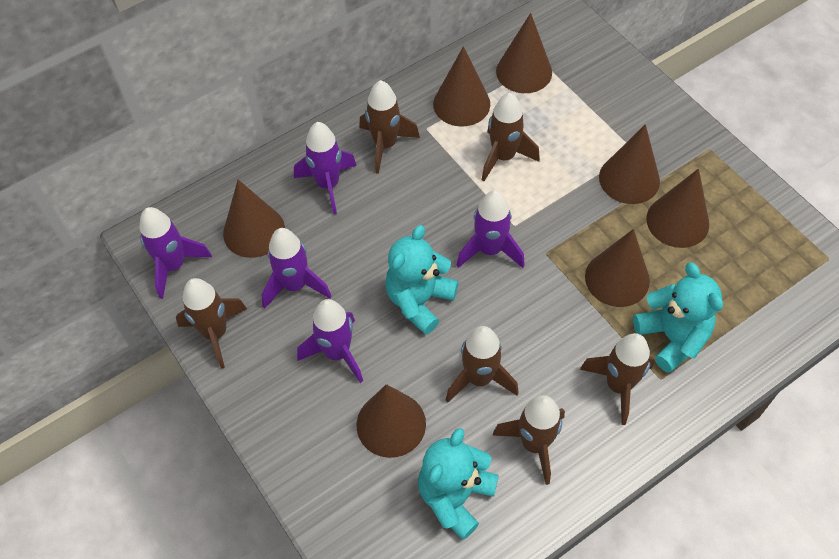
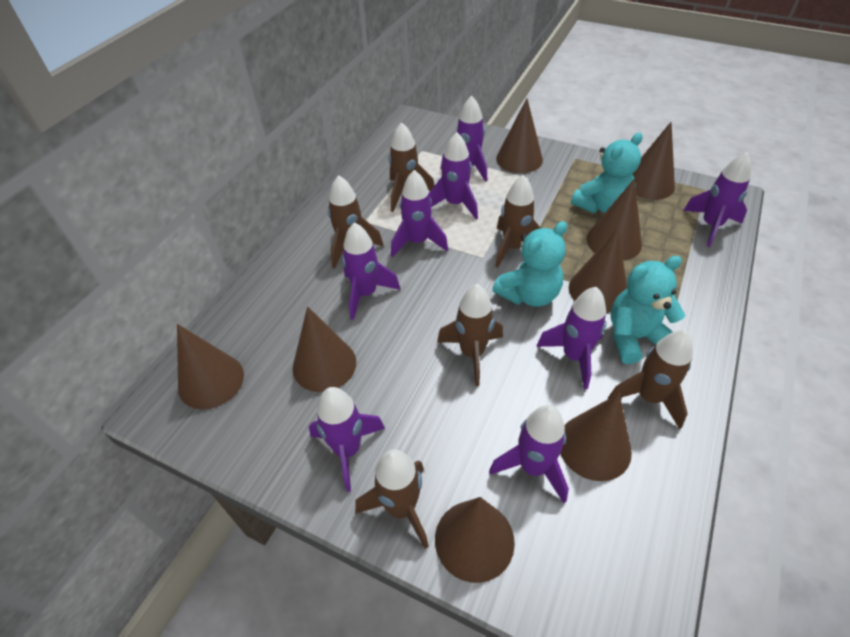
brown cone: [223,180,285,258] [357,384,426,458] [433,46,490,126] [496,13,552,93] [585,229,650,307] [599,124,660,204] [647,169,709,248] = 7 -> [177,324,244,409] [293,307,356,392] [435,497,515,583] [496,98,543,173] [560,393,632,481] [569,229,627,313] [587,179,642,261] [632,122,675,200] = 8
purple rocket: [139,207,212,299] [261,228,331,309] [294,122,357,214] [297,299,363,383] [456,190,525,268] = 5 -> [309,387,385,492] [342,222,400,320] [391,170,448,257] [429,132,478,219] [441,96,487,182] [489,405,569,503] [536,287,607,390] [683,152,751,247] = 8

